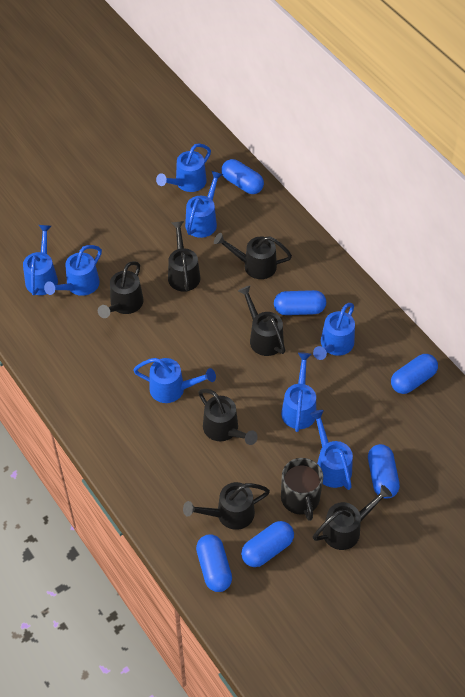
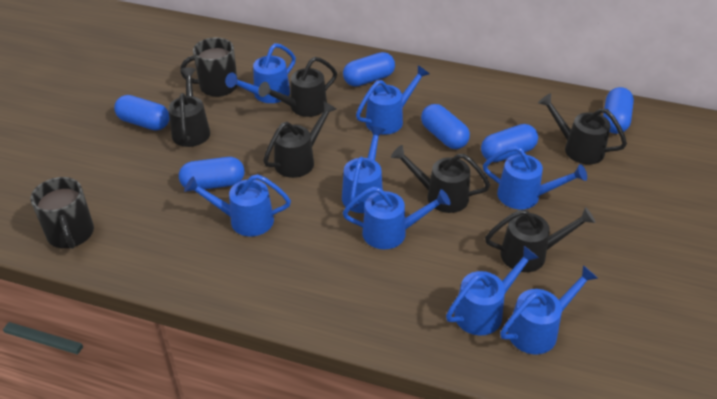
black mug: [281,458,323,521] = 1 -> [31,177,94,249] [180,37,237,97] = 2
black watering can: [98,261,144,318] [168,221,200,291] [183,482,270,530] [198,389,258,445] [214,233,292,279] [238,286,285,356] [313,485,392,550] = 7 -> [168,67,210,147] [258,57,337,117] [263,101,336,178] [391,145,490,213] [485,207,596,272] [538,93,627,164] = 6

